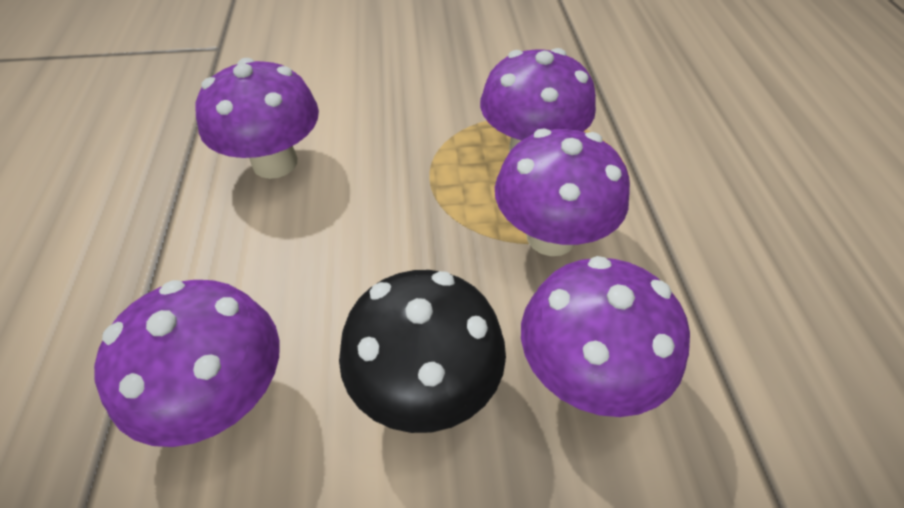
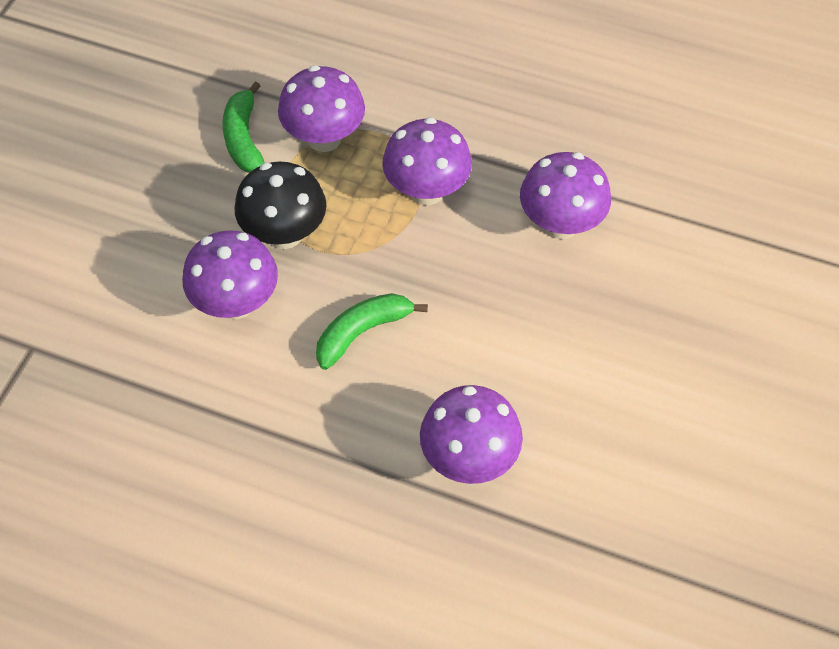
green banana: none = 0 -> [222,81,265,173] [316,293,428,370] = 2

